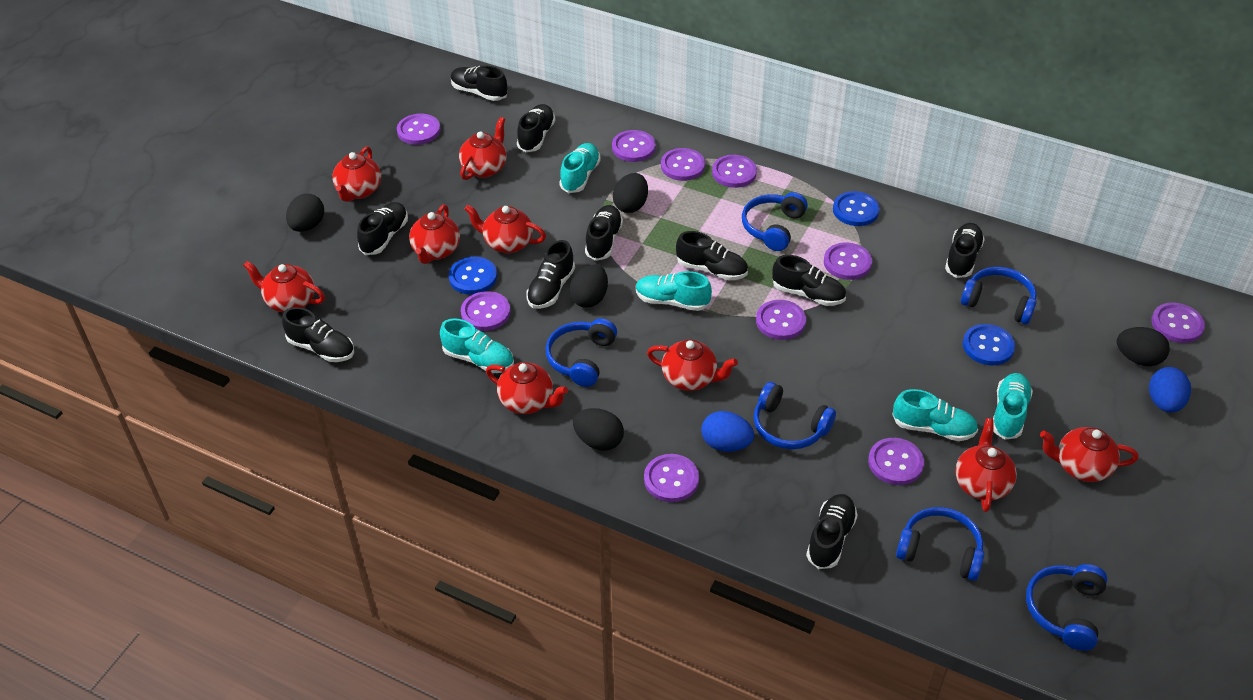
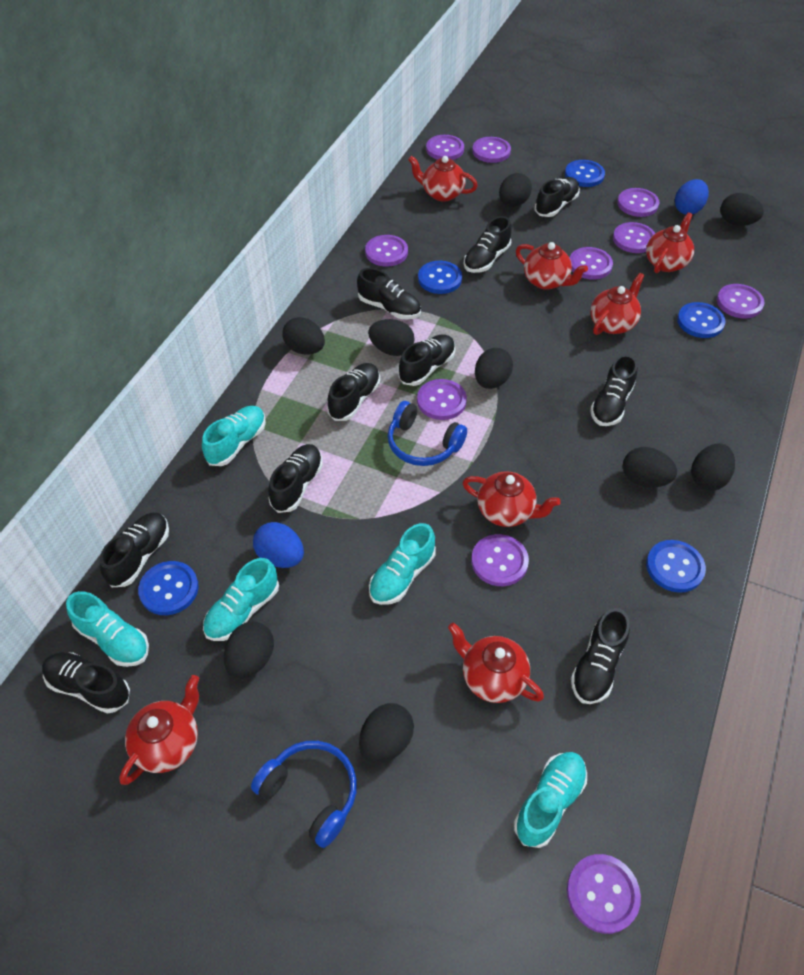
black egg: [286,193,324,232] [569,264,608,308] [573,408,624,451] [613,173,648,213] [1116,327,1170,366] = 5 -> [224,621,274,679] [283,317,325,355] [359,703,414,764] [368,319,415,356] [475,348,513,389] [499,173,532,207] [623,447,677,488] [691,443,735,491] [720,193,764,226] = 9
blue button: [449,257,497,295] [833,191,880,226] [963,324,1015,366] = 3 -> [138,561,199,615] [418,261,462,294] [565,160,605,187] [646,540,706,593] [677,302,726,338] = 5
blue headphones: [546,318,617,387] [742,192,808,251] [754,382,836,449] [896,507,984,581] [961,267,1037,325] [1026,564,1108,651] = 6 -> [251,741,357,848] [388,401,467,466] = 2
red teapot: [243,261,325,313] [332,146,381,202] [409,204,460,264] [459,117,507,180] [465,205,546,253] [486,362,568,414] [647,339,738,391] [955,418,1017,512] [1040,427,1139,482] = 9 -> [119,675,199,785] [408,156,478,202] [448,623,544,703] [462,471,561,527] [516,242,588,290] [590,273,645,335] [646,212,694,273] = 7

